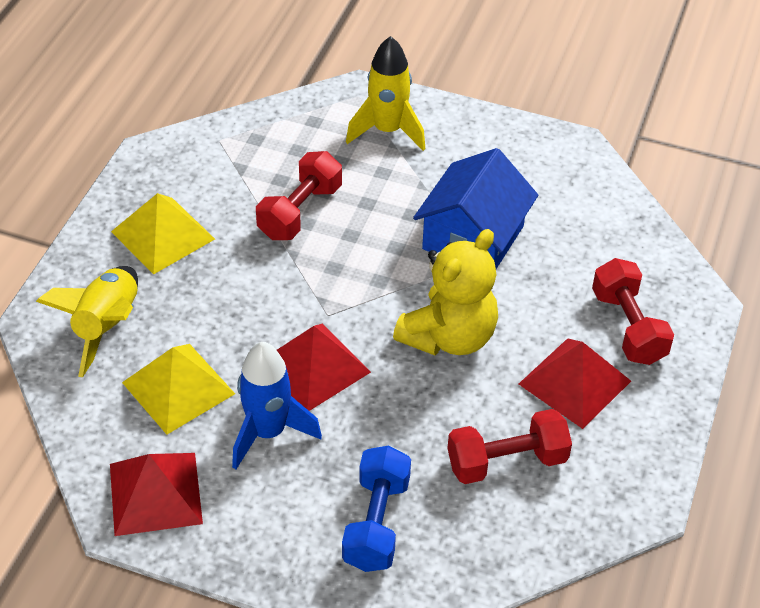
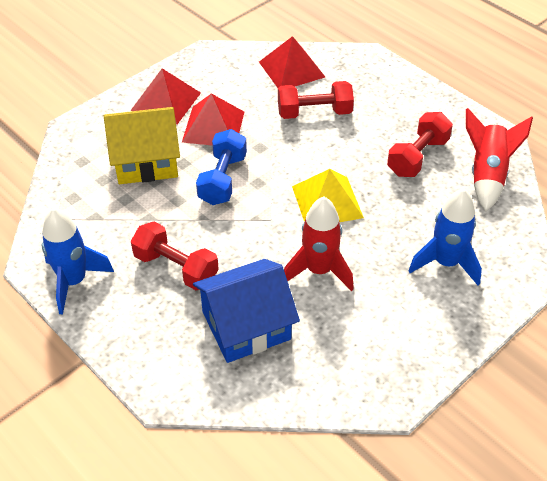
blue rocket: [232,342,322,469] = 1 -> [42,208,114,315] [408,189,482,286] = 2
red rocket: none = 0 -> [284,197,354,291] [466,108,533,211] = 2
yellow house: none = 0 -> [104,107,180,184] = 1
yellow pyramid: [111,193,215,275] [122,344,235,435] = 2 -> [292,169,364,222] = 1
yellow rocket: [36,266,138,377] [346,36,425,151] = 2 -> none = 0
yellow teddy bear: [393,229,498,355] = 1 -> none = 0

